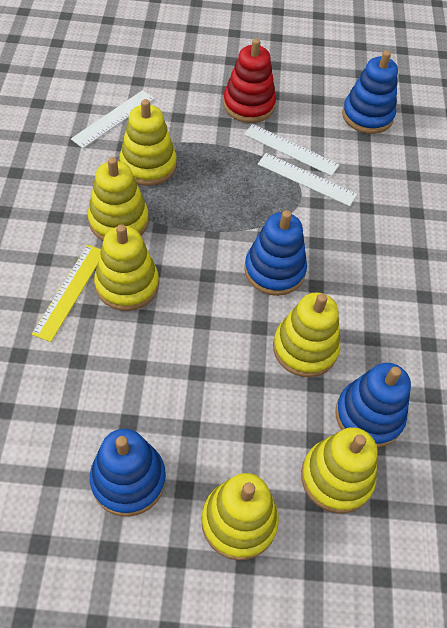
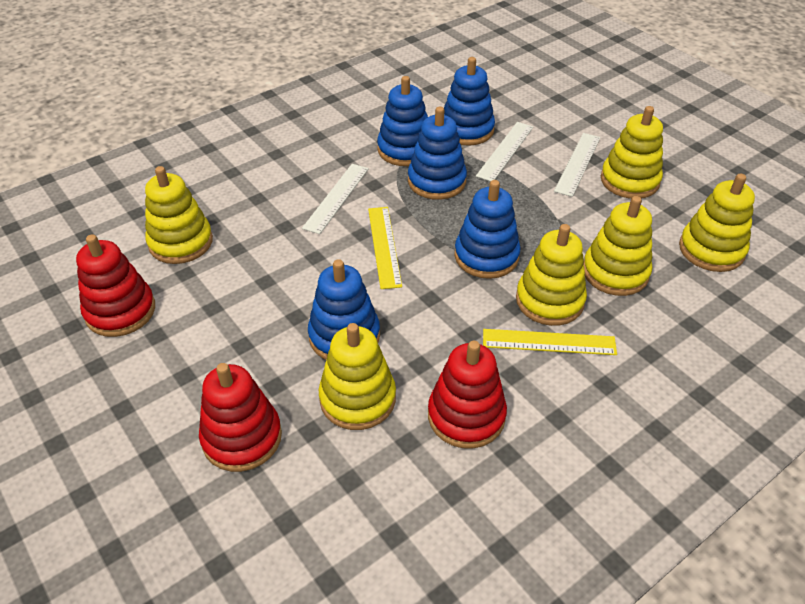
blue stacking toy: [90,429,166,517] [244,210,307,296] [335,363,411,448] [342,50,398,134] = 4 -> [308,259,380,360] [377,76,428,166] [408,107,467,200] [444,57,495,146] [454,180,521,279] = 5
red stacking toy: [223,38,276,123] = 1 -> [76,234,155,337] [199,363,282,472] [428,341,507,449] = 3
yellow ruler: [32,245,101,342] = 1 -> [368,207,402,289] [483,329,617,355] = 2

